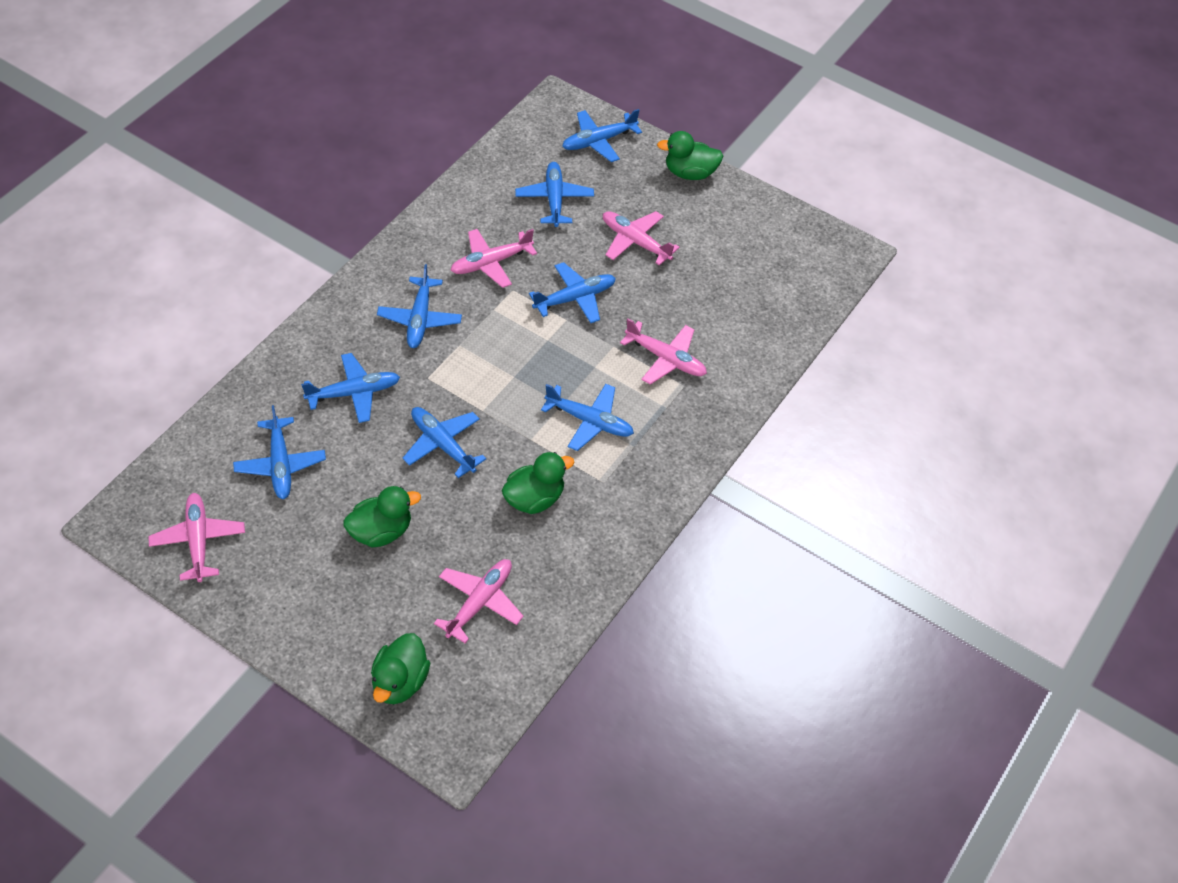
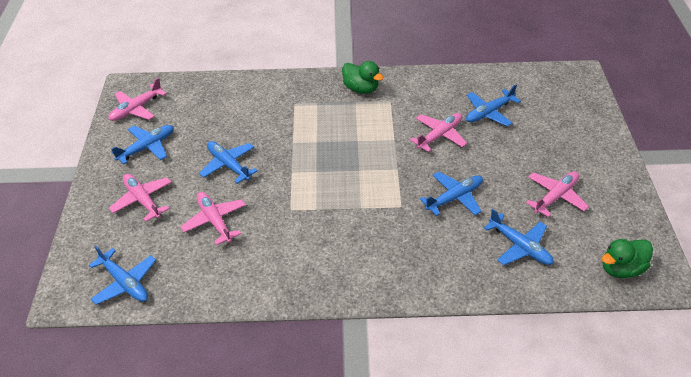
blue plane: [233,405,326,499] [301,353,400,423] [377,264,462,348] [402,407,486,478] [515,162,594,227] [529,262,616,323] [541,384,634,451] [562,109,642,162] = 8 -> [89,245,156,305] [111,125,174,164] [199,141,258,184] [420,172,483,216] [466,84,521,126] [484,209,554,265] = 6
green duck: [343,486,421,547] [371,633,430,704] [502,452,574,514] [657,131,723,180] = 4 -> [342,61,384,94] [602,239,653,278] = 2

